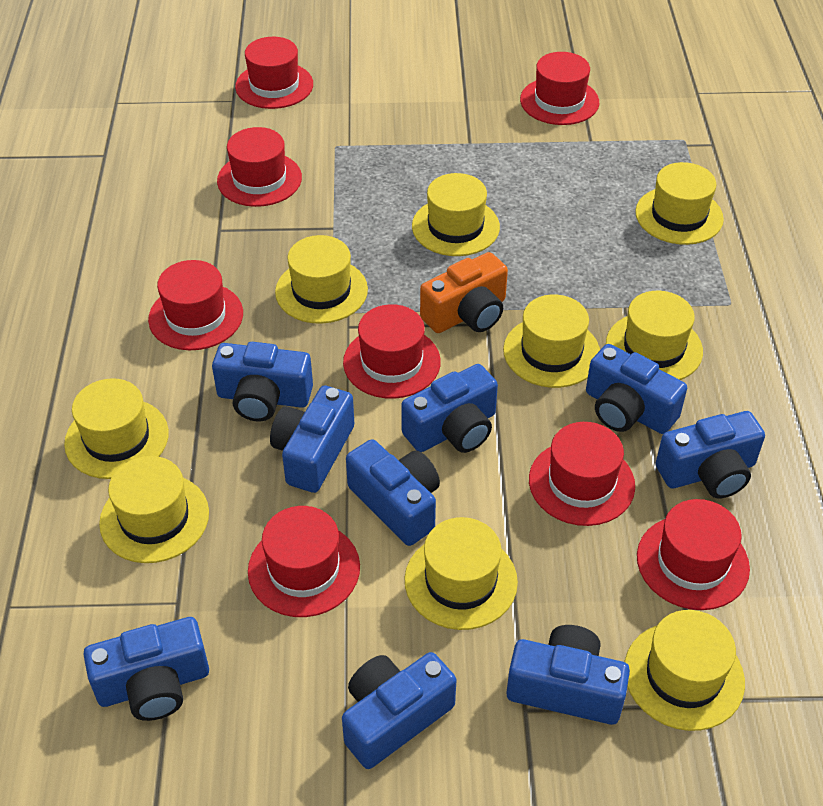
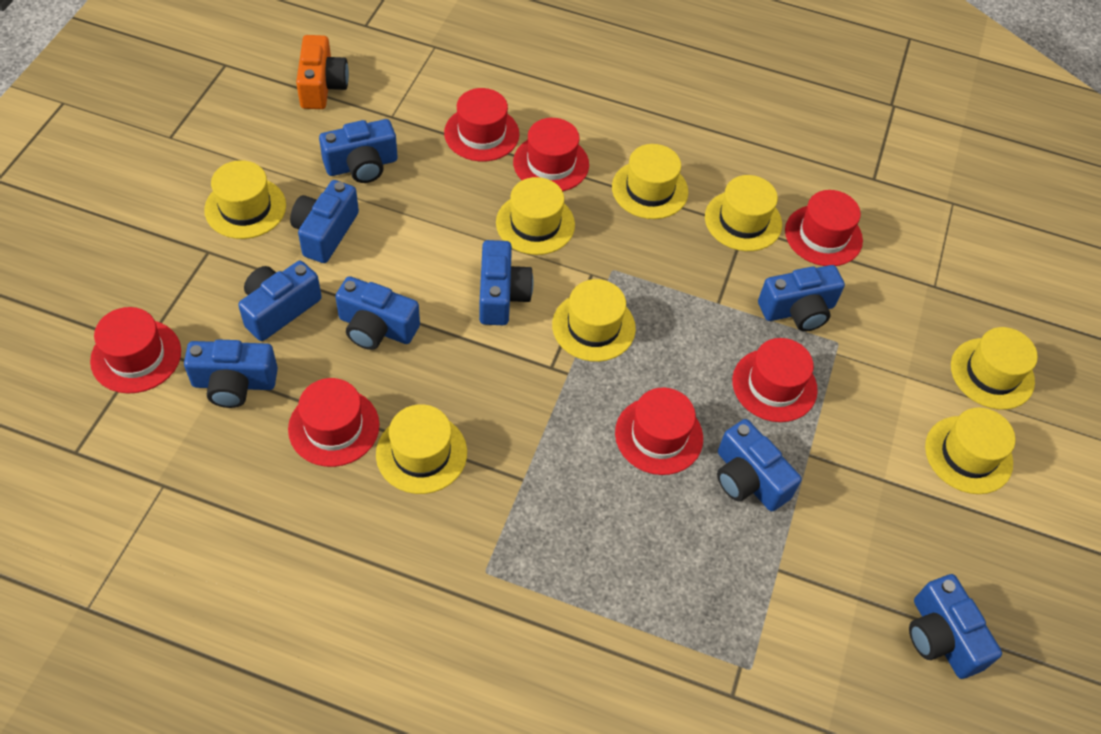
red hat: [148,260,243,350] [217,127,302,207] [235,37,313,109] [248,506,360,617] [343,304,441,399] [520,52,599,125] [529,422,635,526] [637,499,750,610] = 8 -> [90,307,181,393] [288,378,379,467] [444,88,519,162] [513,118,589,191] [615,388,703,475] [732,338,818,422] [785,190,863,266] = 7
yellow hat: [64,378,169,479] [99,456,209,563] [275,235,368,324] [405,517,518,630] [412,173,500,256] [503,295,600,388] [606,291,703,380] [625,610,745,731] [635,162,724,245] = 9 -> [204,160,286,239] [376,404,467,494] [496,177,575,255] [552,279,636,362] [612,144,688,219] [705,175,782,251] [925,407,1016,494] [951,327,1038,410] = 8

